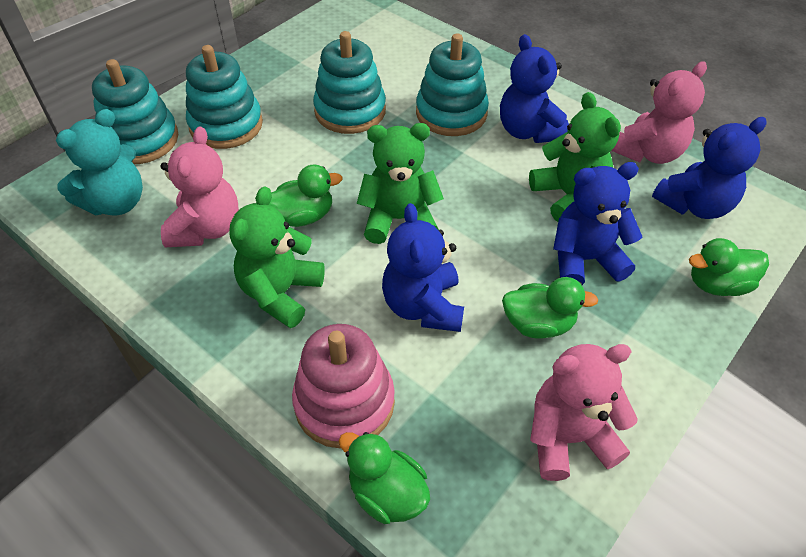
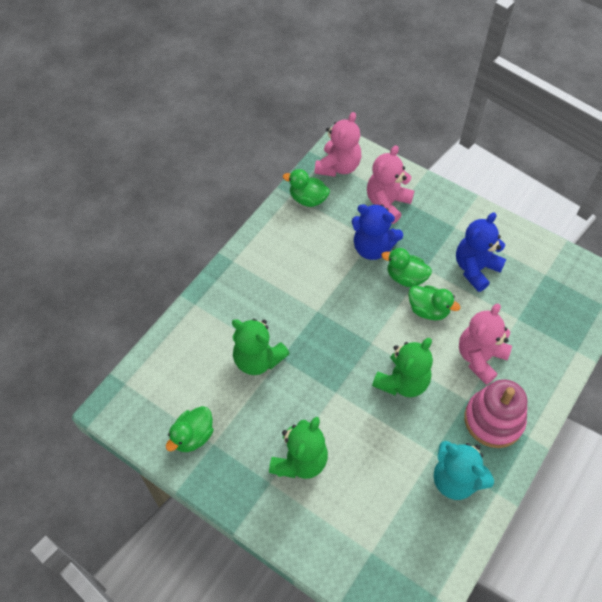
blue teddy bear: [382,203,464,332] [500,34,569,143] [553,162,643,285] [652,117,766,219] = 4 -> [352,204,403,260] [456,212,506,292] = 2
turquoise stacking toy: [92,59,178,164] [186,45,263,149] [313,31,386,134] [416,33,489,136] = 4 -> none = 0

